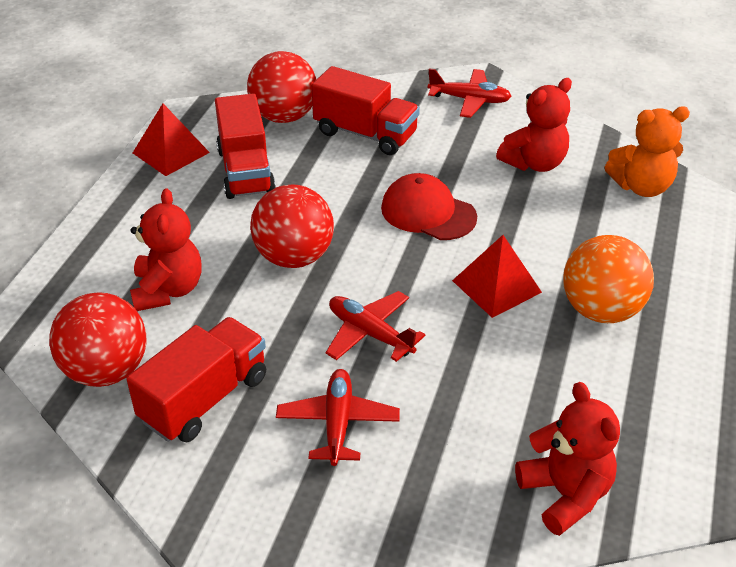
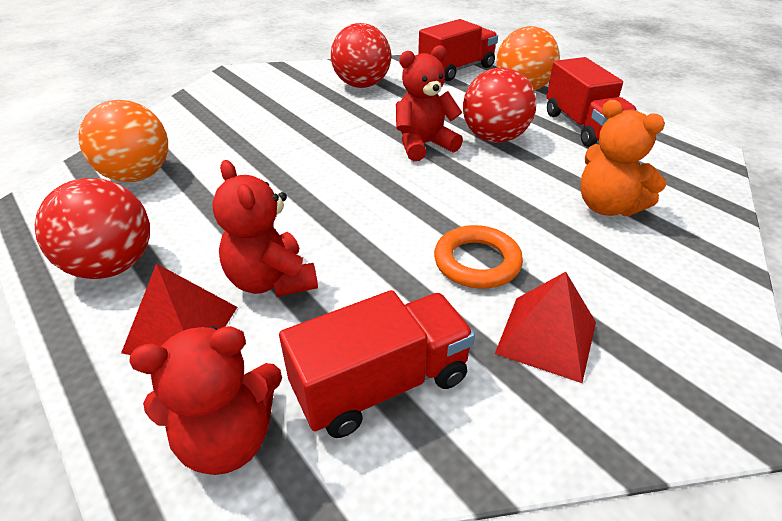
orange ball: [563,235,654,323] = 1 -> [79,100,168,182] [496,26,560,91] = 2
orange ring: none = 0 -> [434,225,523,289] = 1
red cap: [381,173,477,240] = 1 -> none = 0
red plane: [276,369,400,466] [326,291,425,362] [428,68,512,118] = 3 -> none = 0

